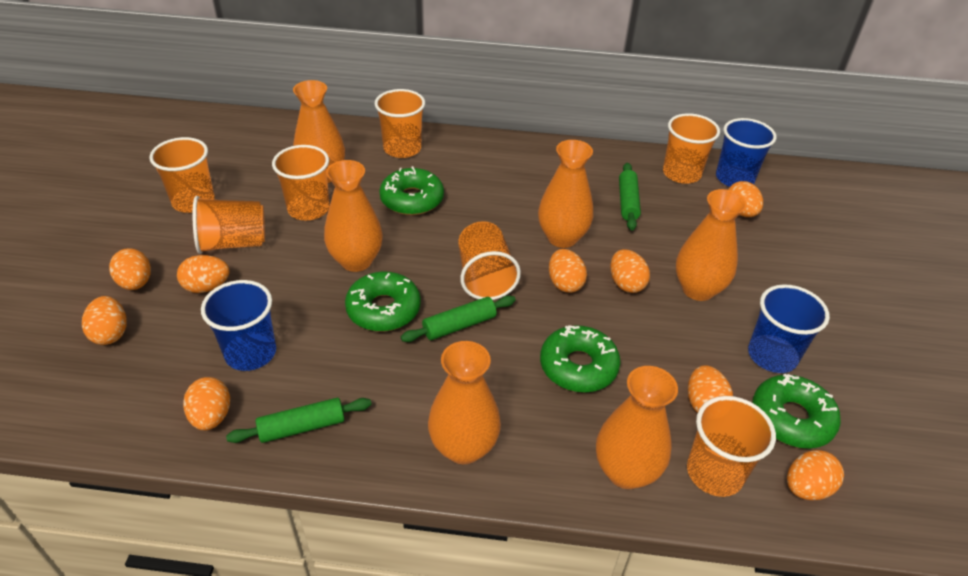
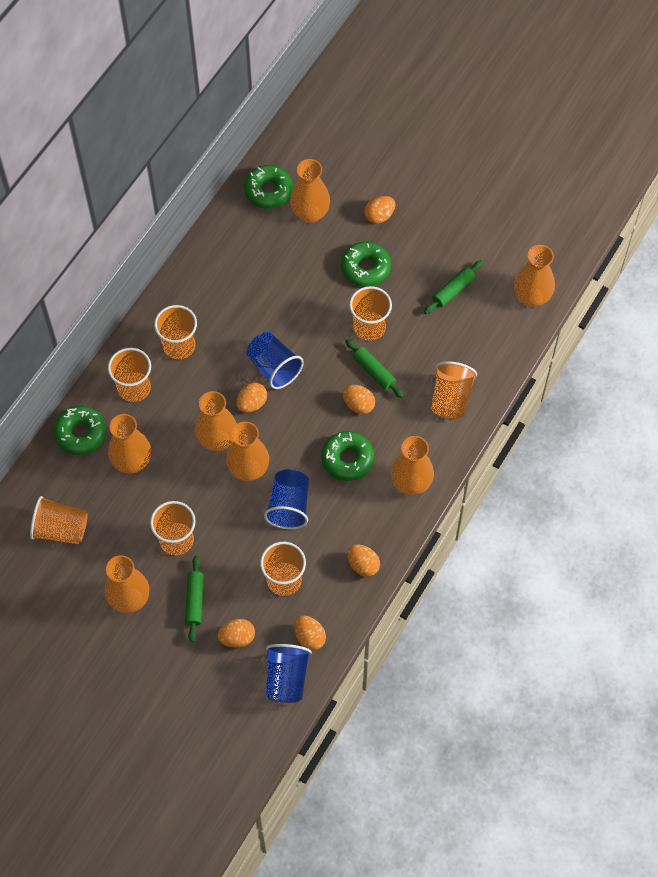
orange egg: [82,296,127,345] [109,248,151,290] [177,255,230,293] [183,377,230,430] [549,249,587,293] [610,249,650,293] [688,365,733,413] [728,181,763,217] [787,450,844,500] = 9 -> [217,619,255,648] [236,382,267,413] [294,616,326,651] [342,385,375,414] [347,545,380,577] [364,196,396,224] = 6
orange vase: [293,80,345,183] [324,160,383,272] [428,341,501,464] [538,140,593,248] [596,366,678,489] [676,189,747,301] = 6 -> [105,555,149,613] [108,414,151,474] [195,391,237,451] [226,422,269,481] [290,159,330,223] [391,436,434,495] [514,245,555,307] = 7

